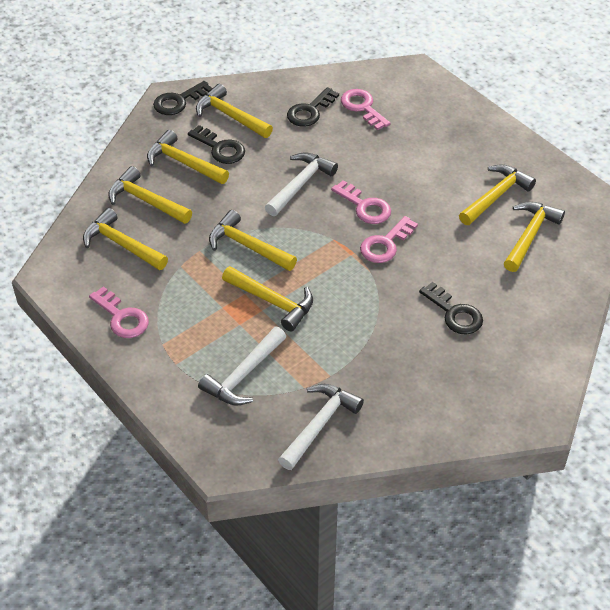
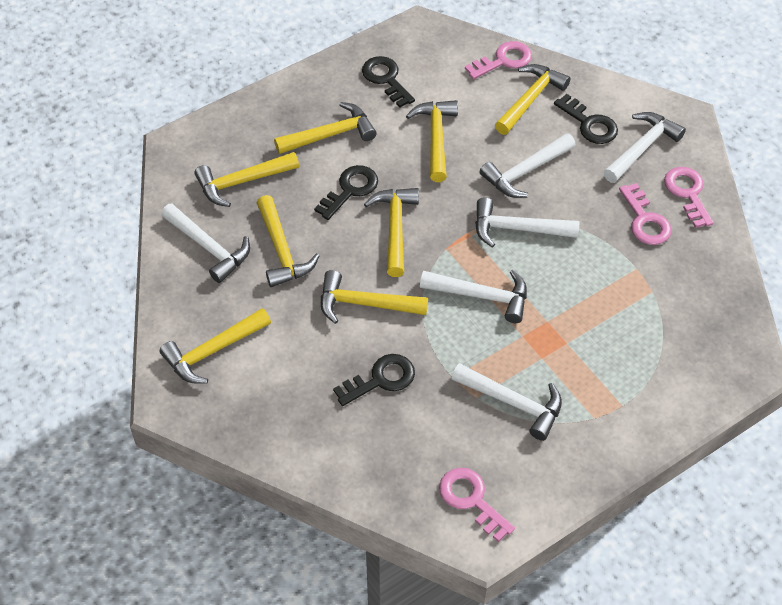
white hammer: [198,327,286,406] [265,152,338,216] [278,384,364,470] = 3 -> [161,203,250,283] [420,270,527,323] [451,363,562,441] [475,197,580,248] [480,133,575,198] [603,112,686,183] = 6

